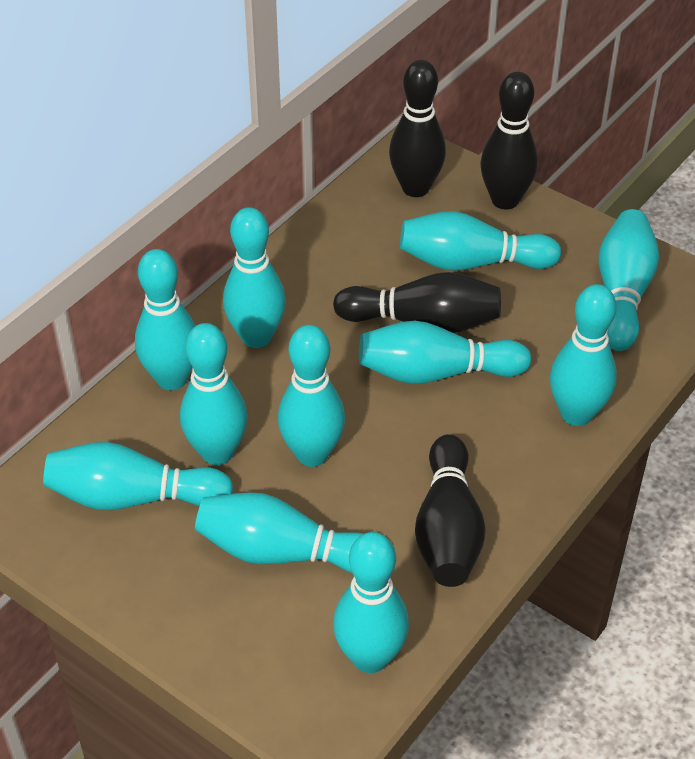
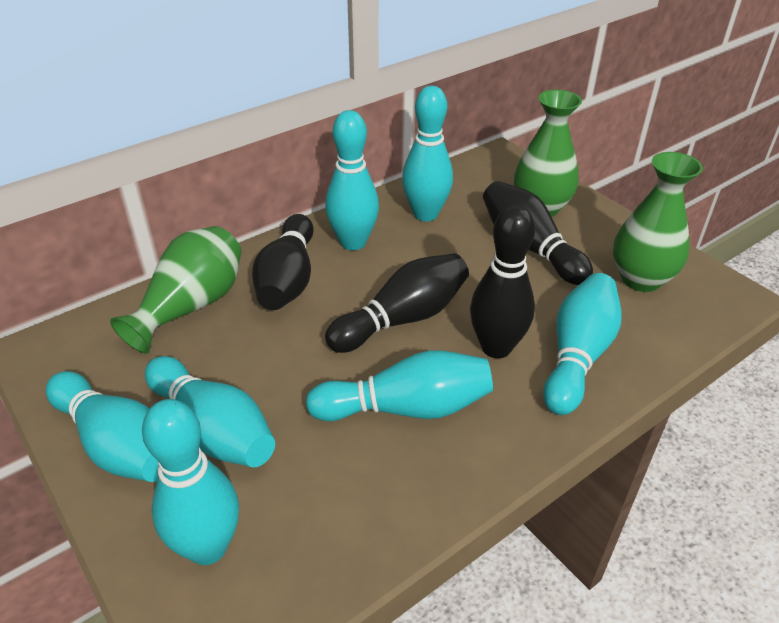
green vase: none = 0 -> [110,226,241,354] [514,90,582,217] [613,152,703,292] = 3
turquoise bowling pin: [43,442,233,510] [135,249,196,390] [180,323,248,465] [195,492,365,574] [223,207,286,348] [278,325,345,467] [333,532,409,673] [359,321,531,384] [400,211,561,271] [550,284,617,426] [599,209,659,351] = 11 -> [46,371,158,482] [142,399,239,565] [145,356,275,467] [306,350,493,421] [325,110,379,250] [402,86,453,221] [543,273,622,415] = 7

